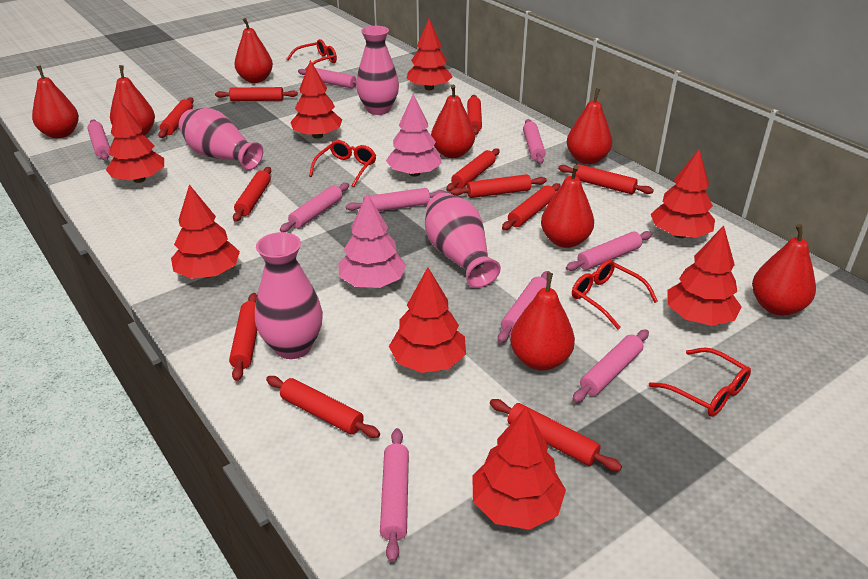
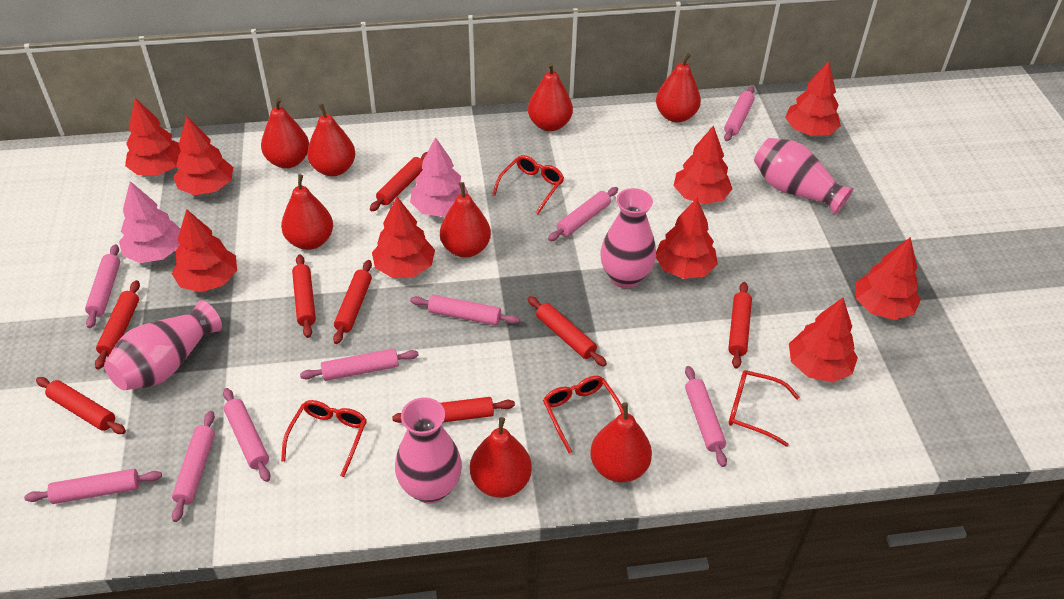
red rolling pin: [158,97,194,138] [215,87,298,101] [229,293,257,381] [233,167,271,221] [266,376,380,438] [446,148,500,191] [450,174,547,198] [467,95,482,135] [490,399,622,471] [502,183,560,230] [558,164,654,194] = 11 -> [36,377,126,434] [95,280,140,369] [292,254,316,338] [333,260,372,344] [370,152,427,211] [392,397,515,423] [528,296,607,367] [728,282,752,368] = 8
red tree: [106,99,164,183] [171,184,240,279] [290,60,342,139] [389,267,466,373] [406,19,453,90] [472,406,566,530] [651,149,715,238] [667,225,742,326] = 8 -> [125,98,181,175] [172,209,237,292] [173,116,233,195] [372,197,435,278] [656,198,718,279] [674,125,732,204] [785,61,841,136] [789,298,858,382] [855,237,921,320] = 9

